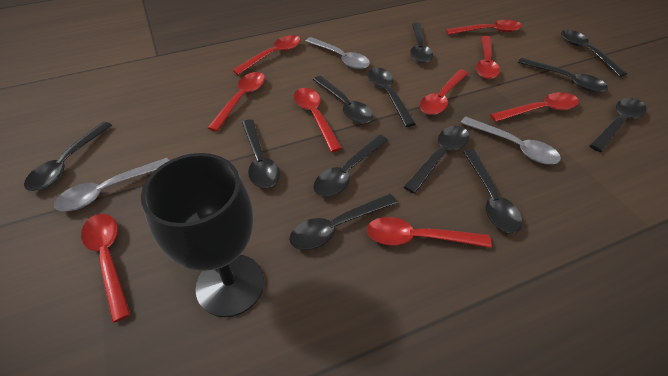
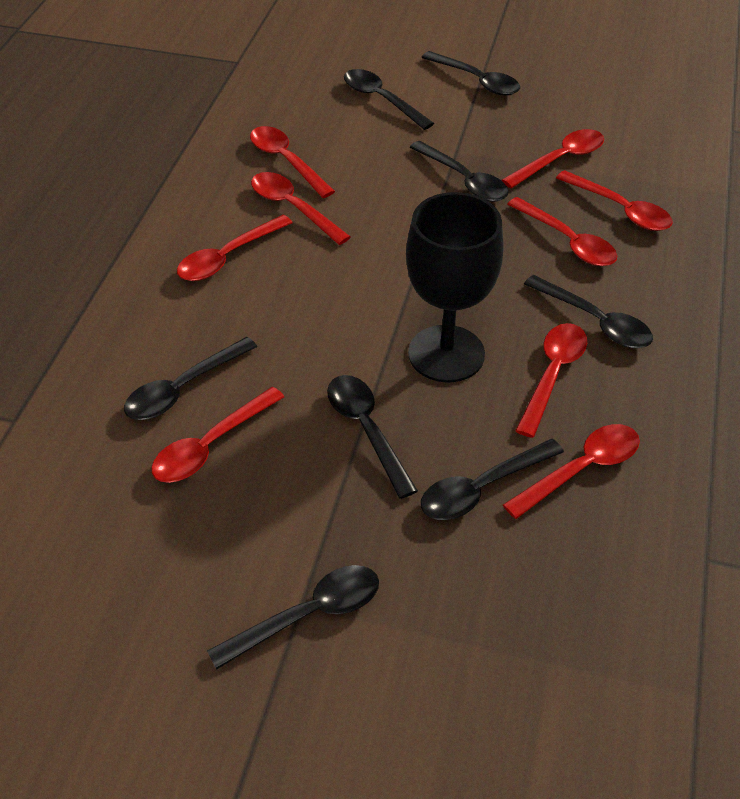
black spoon: [24,122,112,191] [242,119,280,188] [289,194,397,250] [313,76,373,124] [313,135,388,197] [368,68,416,127] [404,126,469,194] [410,22,433,63] [463,149,522,233] [518,58,608,92] [561,29,627,77] [589,98,646,152] = 12 -> [124,337,257,420] [207,565,379,669] [327,375,418,499] [344,69,434,130] [409,141,508,202] [421,51,520,95] [421,439,564,520] [524,275,653,348] = 8
grey spoon: [54,158,169,211] [305,37,370,69] [460,117,561,165] = 3 -> none = 0

